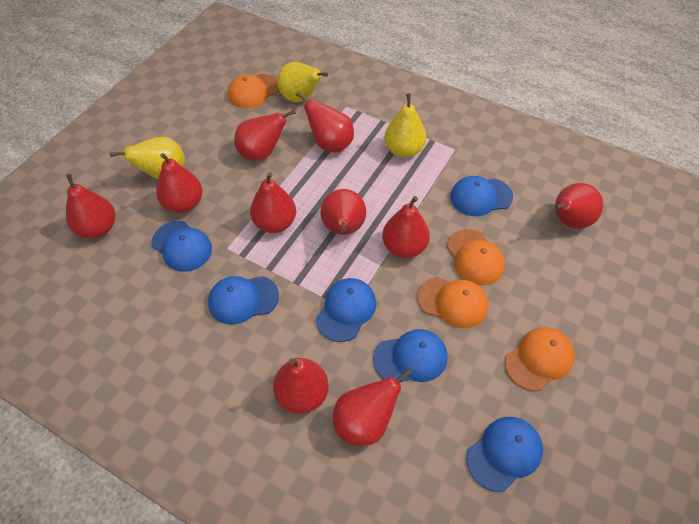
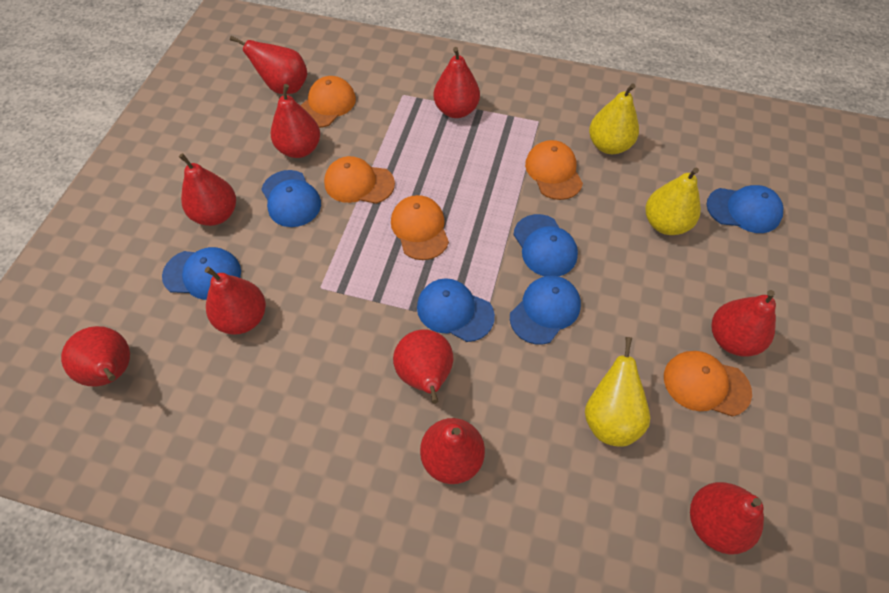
orange cap: [228,74,279,108] [417,277,488,328] [447,229,505,285] [505,327,575,391] = 4 -> [300,76,356,128] [324,156,395,204] [391,195,449,260] [525,140,583,200] [664,351,752,417] = 5

